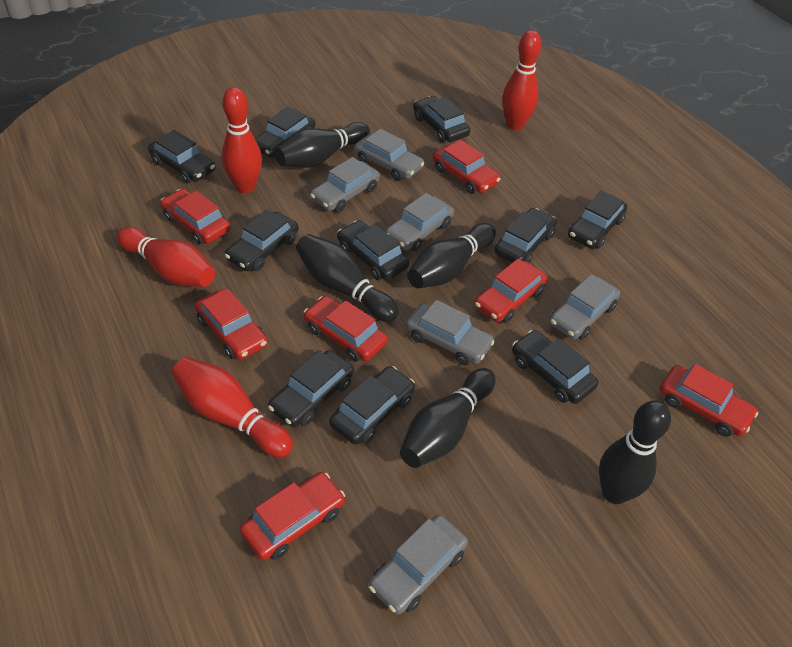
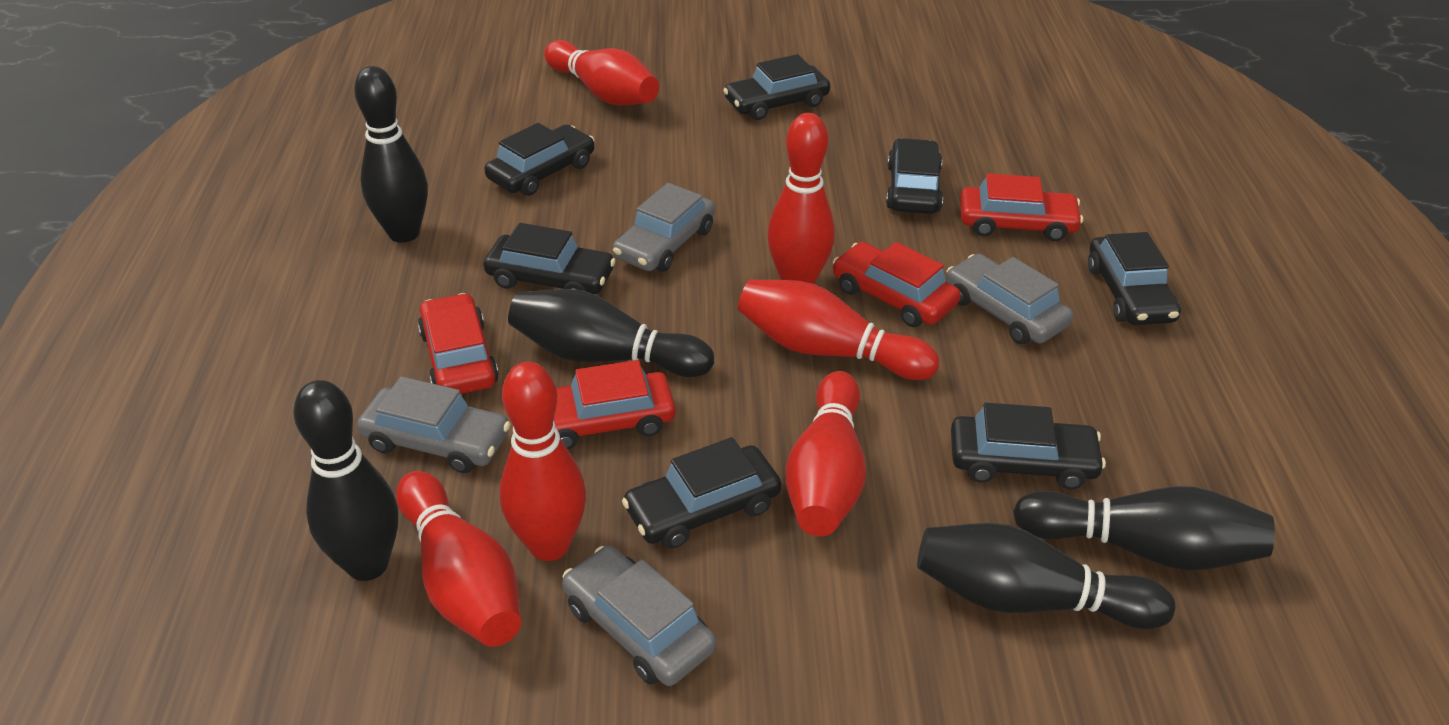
black car: [148,130,216,183] [225,209,299,271] [255,107,315,158] [268,350,354,427] [329,366,415,445] [337,220,409,280] [413,96,470,143] [495,208,557,263] [512,330,598,404] [568,191,627,249] = 10 -> [484,123,594,196] [484,223,616,294] [622,437,781,549] [723,54,830,120] [886,138,943,214] [951,403,1106,489] [1088,232,1181,325] = 7
grey car: [310,157,380,212] [355,129,425,181] [369,515,468,615] [385,193,454,251] [406,300,495,365] [549,274,620,340] = 6 -> [357,376,510,473] [562,546,716,686] [612,183,715,272] [946,254,1073,344] = 4
red bowling pin: [116,227,215,287] [172,357,293,458] [222,87,262,193] [502,30,541,130] = 4 -> [396,471,521,647] [500,362,586,561] [544,40,659,106] [738,279,939,380] [767,113,835,284] [785,371,866,536] = 6
red car: [160,189,230,244] [195,289,268,360] [240,472,345,560] [304,296,388,362] [433,140,500,194] [474,258,547,323] [660,364,758,437] = 7 -> [418,293,499,394] [553,360,675,450] [833,242,960,327] [960,174,1083,241] = 4

